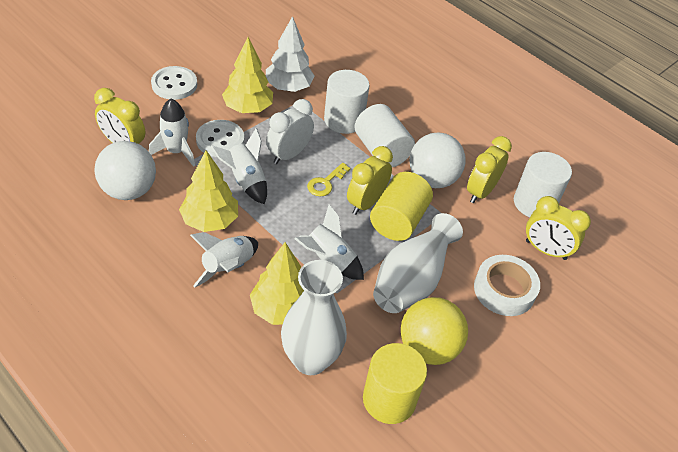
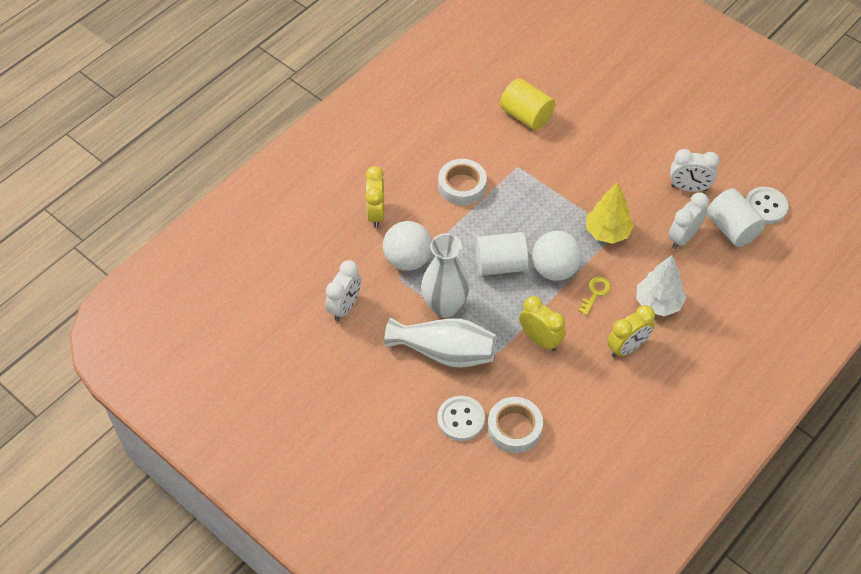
white clock: [266,99,314,164] = 1 -> [326,260,361,321] [669,193,709,249] [670,149,720,192] = 3
white cylinder: [324,70,370,134] [354,104,415,167] [514,152,572,217] = 3 -> [476,232,529,276] [707,189,766,247] = 2
white rocket: [149,99,195,167] [190,232,258,288] [211,128,267,204] [294,204,364,280] = 4 -> none = 0
white tape: [474,255,540,316] = 1 -> [438,159,487,206] [488,397,543,453] = 2
yellow ball: [401,297,468,365] = 1 -> none = 0
yellow clock: [94,88,145,144] [347,146,393,215] [467,136,512,203] [526,196,591,260] = 4 -> [365,166,384,228] [519,296,566,351] [607,305,655,358] = 3
yellow cylinder: [363,343,427,424] [370,172,433,241] = 2 -> [500,78,555,130] = 1
yellow tree: [179,150,238,232] [222,37,273,113] [250,242,304,325] = 3 -> [586,182,634,244] = 1

